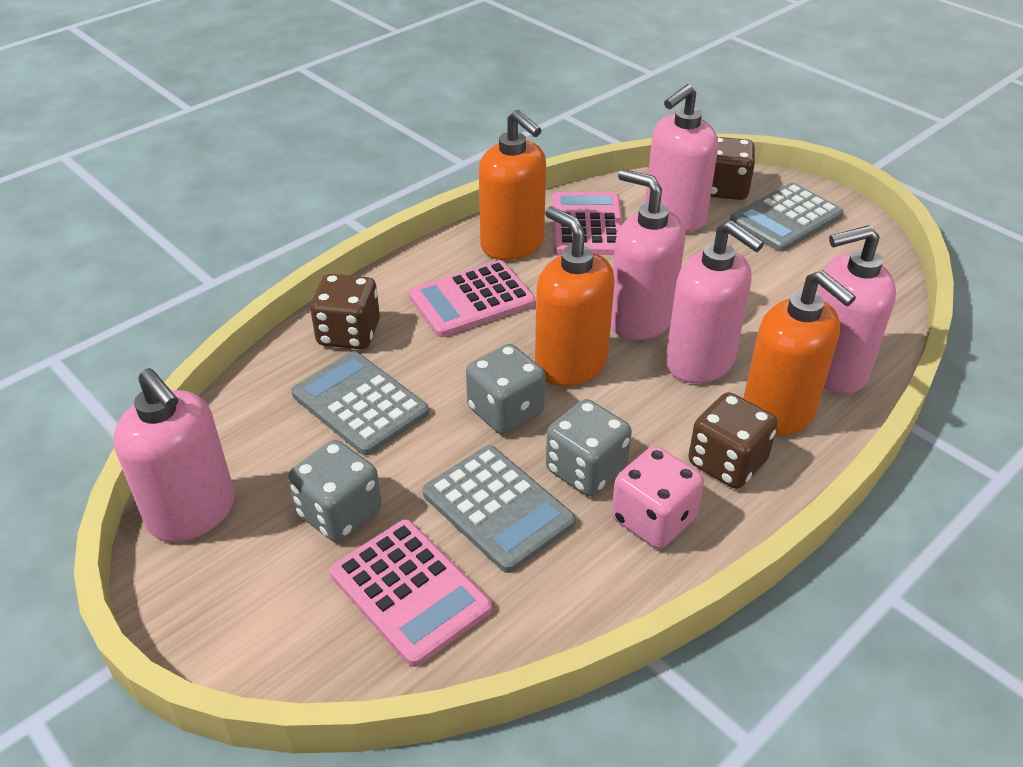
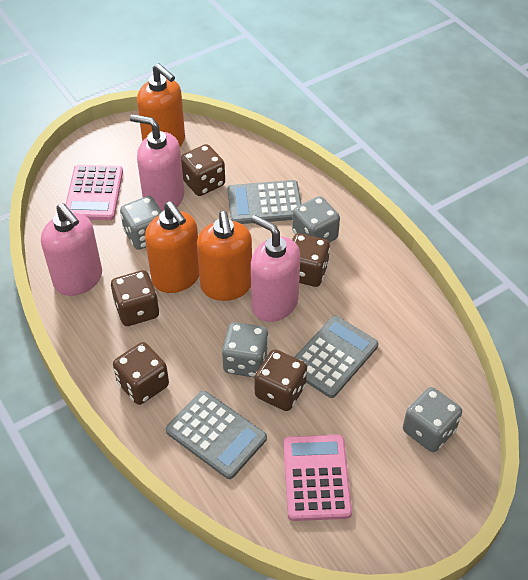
brown dice: [310,274,380,349] [688,392,778,489] [711,137,755,200] = 3 -> [111,270,159,326] [113,342,169,405] [181,144,225,196] [254,349,307,411] [292,233,330,287] = 5
grey dice: [288,440,381,542] [466,344,545,434] [546,399,632,496] = 3 -> [120,196,162,250] [222,322,269,377] [292,196,340,243] [403,387,462,452] = 4
pink calculator: [330,519,492,667] [409,260,535,337] [552,192,623,255] = 3 -> [65,165,123,220] [283,435,352,521] = 2
pink dice: [612,446,704,549] = 1 -> none = 0
pink soap dispenser: [113,368,235,542] [611,169,685,340] [645,84,718,232] [666,220,764,383] [817,225,896,394] = 5 -> [41,203,102,296] [130,114,184,211] [251,215,300,322] = 3

